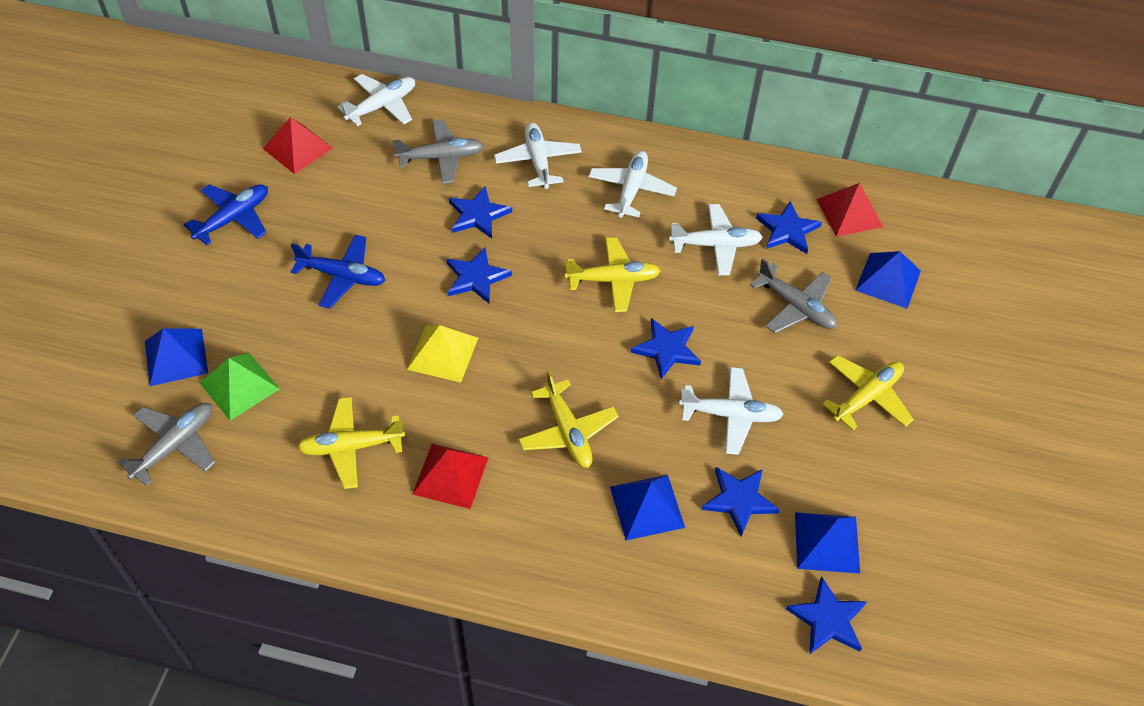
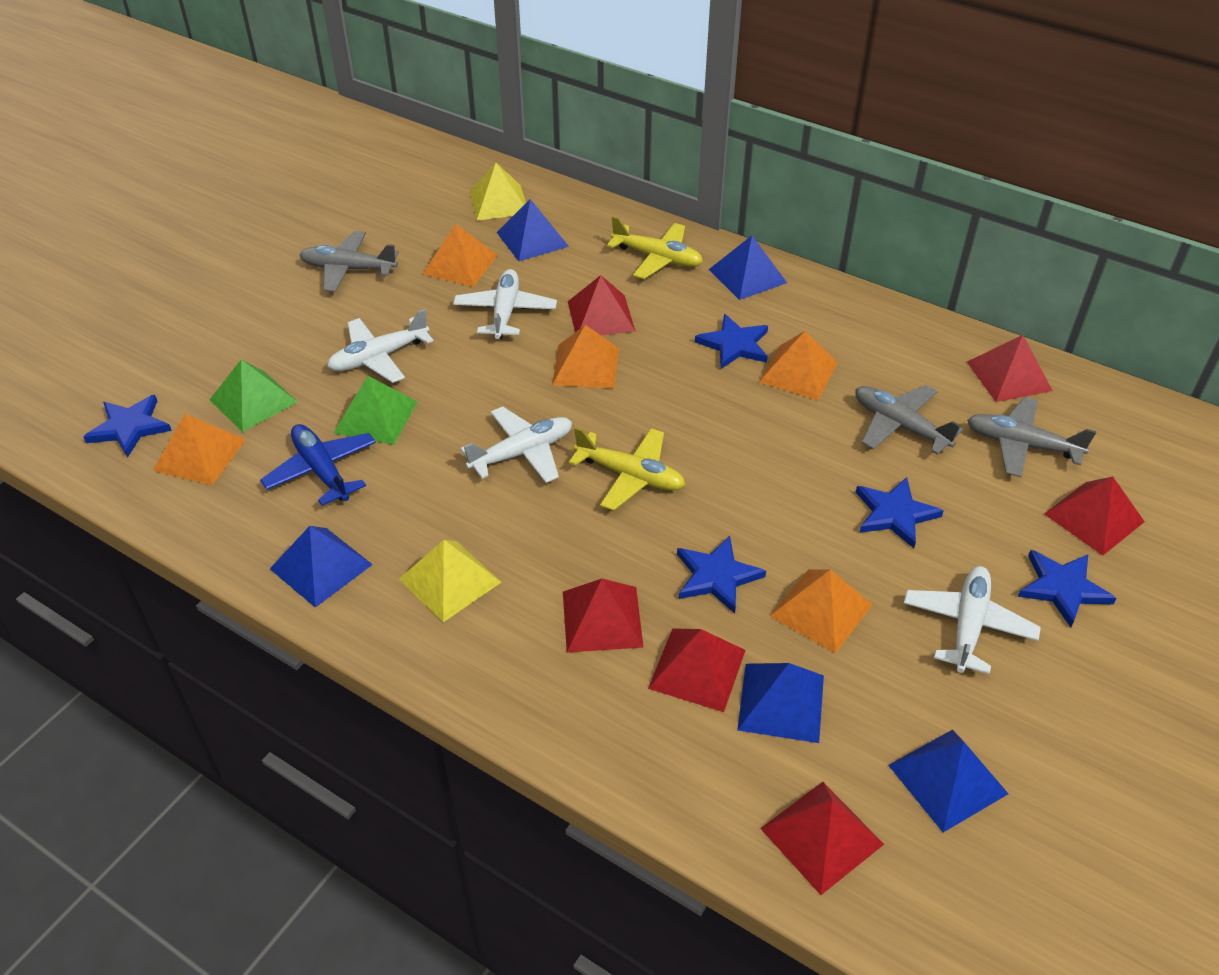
blue plane: [184,184,268,245] [291,234,385,309] = 2 -> [260,424,376,506] = 1
blue pyramid: [145,328,208,386] [610,475,685,540] [795,512,860,574] [855,251,921,309] = 4 -> [270,526,373,608] [497,199,569,261] [709,236,787,300] [737,663,824,743] [888,730,1008,832] = 5
blue star: [446,247,512,304] [449,186,512,238] [631,318,701,379] [702,467,780,537] [756,201,822,254] [786,576,867,655] = 6 -> [84,395,172,458] [677,536,766,614] [695,314,768,369] [856,477,944,548] [1018,550,1116,627] = 5
green pyramid: [200,353,280,420] = 1 -> [210,360,298,432] [334,376,418,445] = 2
orange pyramid: none = 0 -> [153,414,246,485] [423,224,498,287] [552,325,619,389] [759,331,838,400] [770,569,873,653] = 5
red pyramid: [263,117,333,174] [412,444,489,509] [816,183,883,237] = 3 -> [563,579,643,653] [568,275,636,335] [648,628,746,712] [760,782,884,895] [967,335,1053,402] [1044,476,1145,555] = 6
white plane: [337,74,415,126] [494,122,582,189] [589,151,677,218] [669,204,763,275] [679,367,784,455] = 5 -> [327,309,434,383] [453,269,557,339] [460,407,572,483] [904,566,1041,674] = 4
yellow plane: [297,397,405,489] [519,371,619,468] [565,237,661,312] [822,355,914,431] = 4 -> [569,427,685,511] [607,216,703,279] = 2
yellow pyramid: [407,325,478,383] = 1 -> [399,540,501,622] [469,163,526,221] = 2

